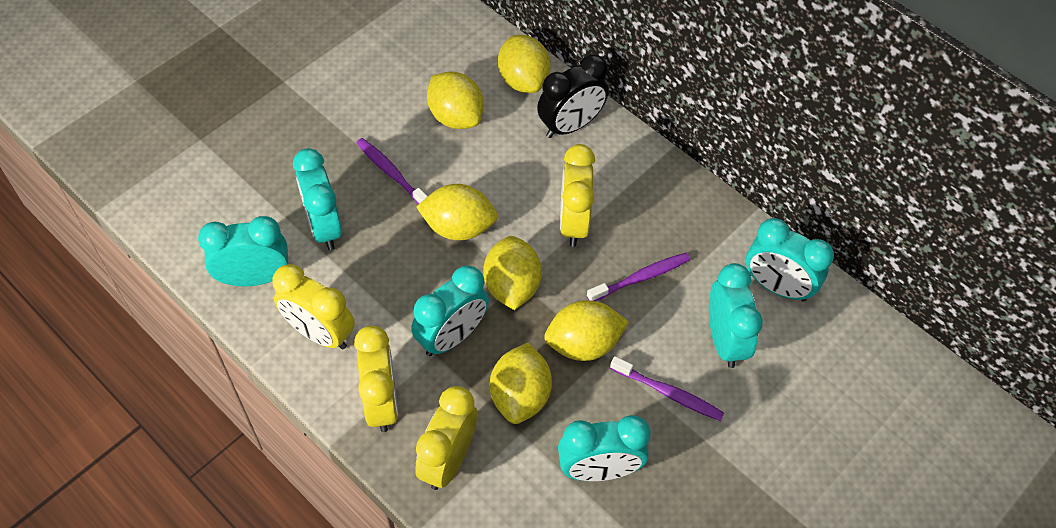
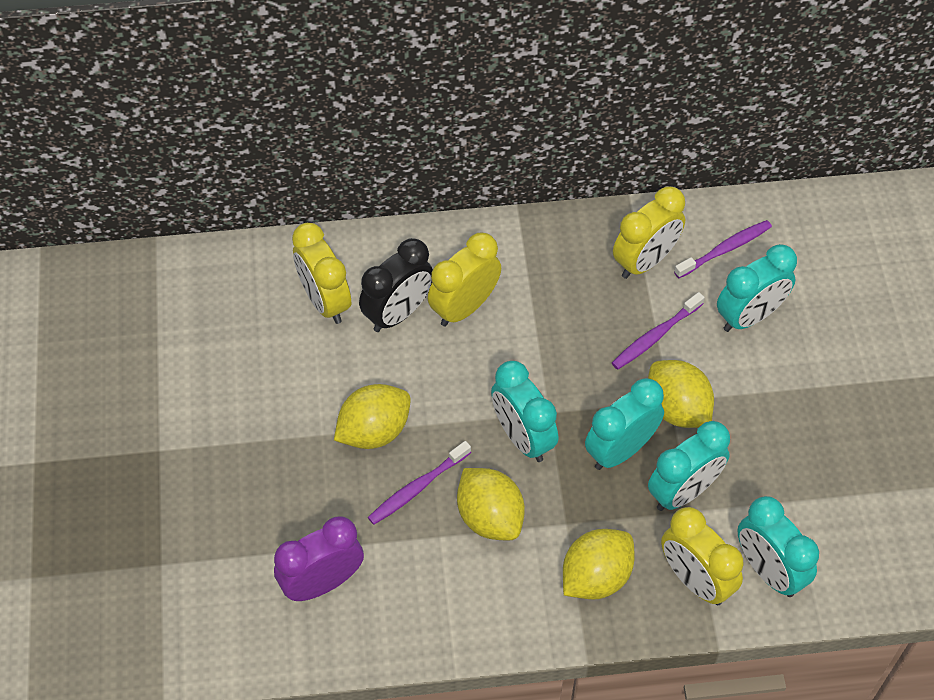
purple clock: none = 0 -> [274,517,364,601] = 1
turquoise clock: [198,216,288,287] [293,148,342,250] [411,265,489,356] [558,415,651,481] [709,263,763,368] [746,218,834,302] = 6 -> [491,361,558,462] [585,378,664,470] [648,421,730,511] [717,244,797,332] [737,496,819,597] = 5
yellow lemon: [416,184,498,240] [427,71,484,129] [483,236,542,310] [490,343,552,424] [498,35,551,93] [544,300,629,361] = 6 -> [334,384,411,449] [457,468,525,540] [563,529,635,599] [648,360,714,428] = 4

